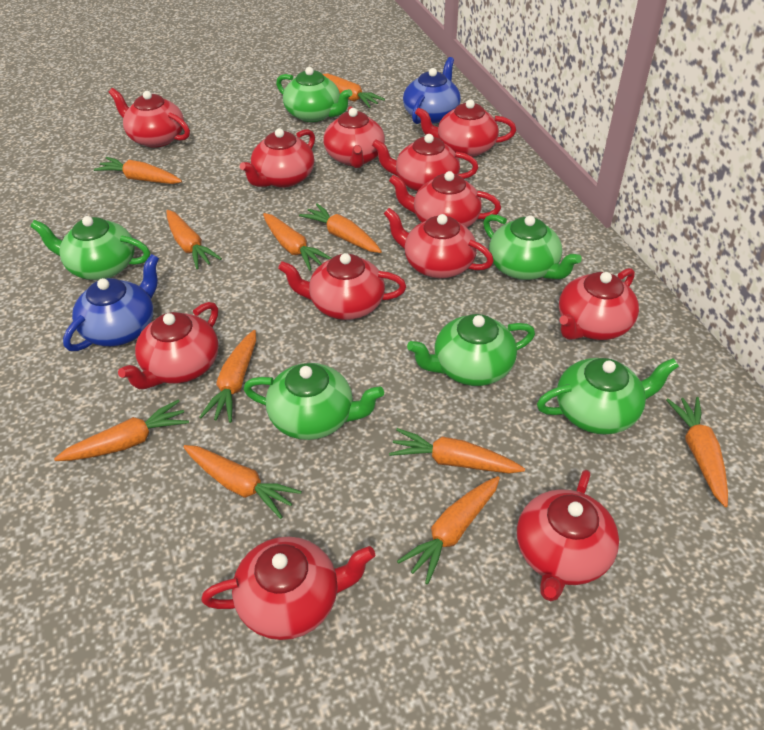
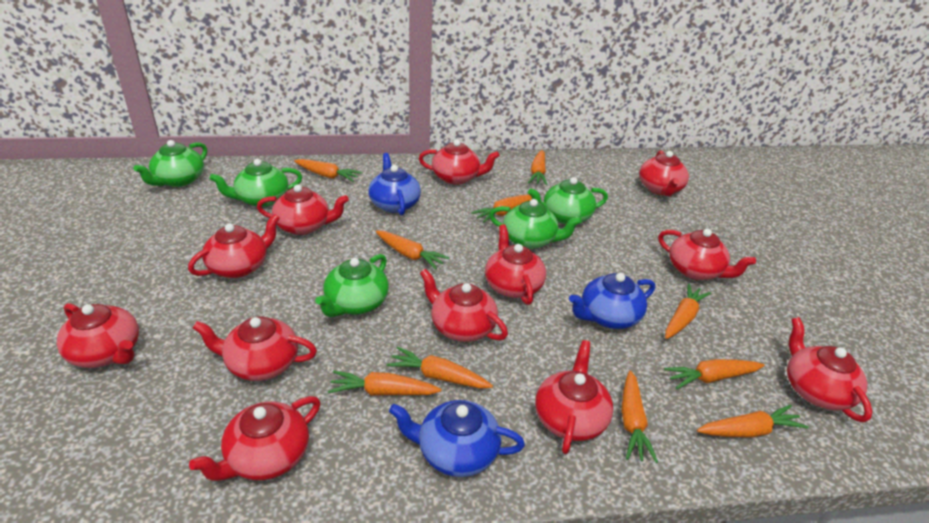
blue teapot: [63,254,159,351] [403,57,461,124] = 2 -> [368,153,421,216] [389,400,525,477] [569,273,655,329] = 3
green teapot: [30,216,150,280] [244,363,384,440] [276,67,352,122] [407,314,535,386] [483,214,582,280] [537,358,679,435] = 6 -> [134,140,207,187] [209,159,302,207] [315,254,389,317] [489,199,582,249] [528,177,608,224] = 5
orange carrot: [54,400,189,461] [94,157,182,184] [166,210,222,269] [183,445,302,519] [200,330,256,423] [263,213,331,271] [299,203,382,253] [323,74,385,108] [389,428,525,474] [397,476,500,584] [666,397,728,507] = 11 -> [294,159,362,182] [328,371,441,396] [376,231,449,269] [387,347,493,389] [471,194,532,223] [528,150,547,185] [621,370,658,463] [664,359,764,389] [665,284,711,339] [697,405,808,438] = 10

